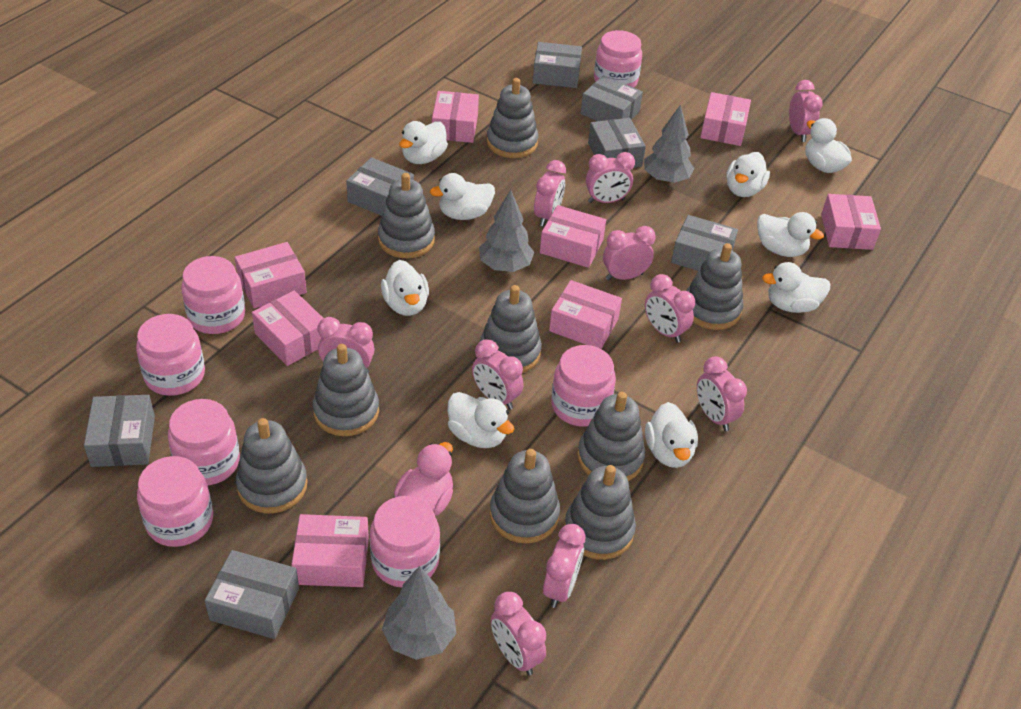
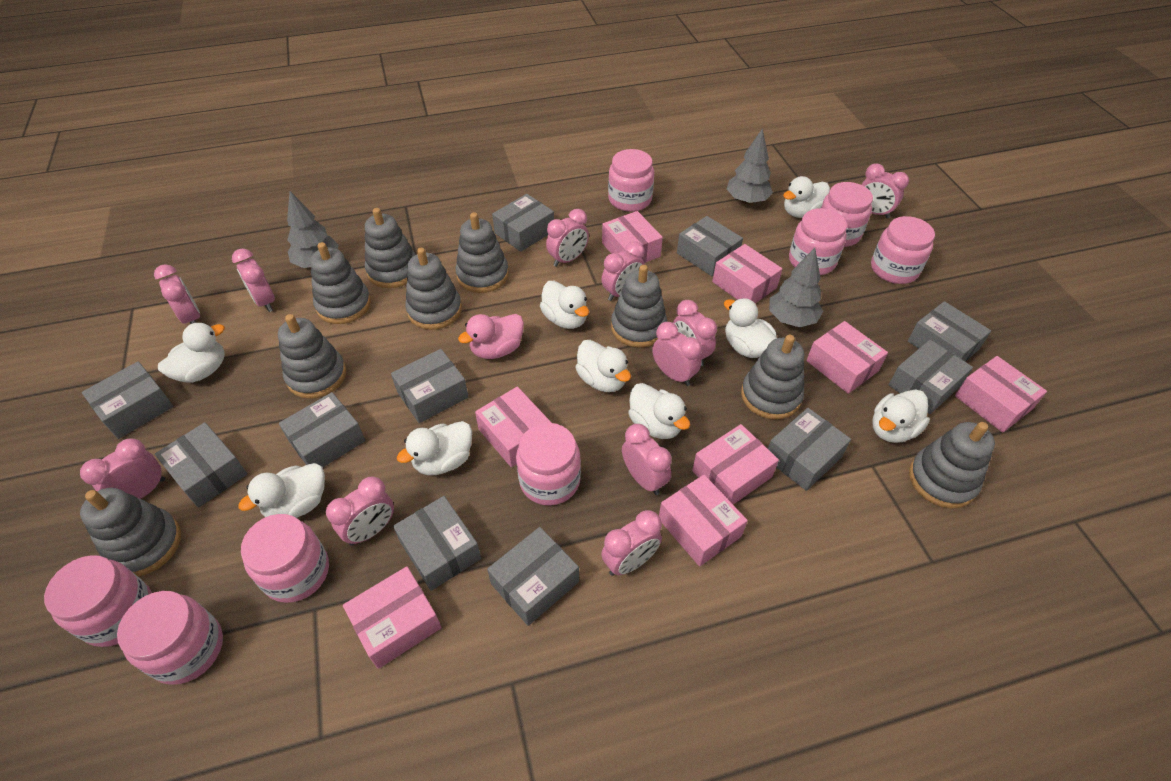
grey box: [84,395,155,467] [205,550,299,639] [346,157,414,216] [533,42,582,88] [581,76,643,121] [588,118,646,168] [671,215,738,271] = 7 -> [82,361,174,439] [155,422,247,508] [279,392,365,467] [391,349,469,423] [393,496,481,591] [487,527,579,626] [492,194,554,252] [677,216,743,276] [768,408,851,491] [889,340,973,414] [908,301,991,362] = 11
pink clock: [318,317,374,373] [472,339,523,410] [491,592,546,676] [534,160,566,226] [543,524,585,608] [586,152,635,203] [603,226,656,281] [645,274,695,343] [697,356,747,431] [789,80,823,142] = 10 -> [80,438,165,499] [154,264,200,324] [232,248,275,312] [326,476,394,546] [546,209,589,267] [601,510,662,576] [602,241,645,301] [622,424,672,495] [652,322,702,386] [673,300,717,366] [861,163,909,219] = 11
pink jar: [136,314,205,396] [137,456,213,547] [168,399,240,485] [181,256,245,334] [370,496,440,587] [551,345,616,427] [594,30,642,88] = 7 -> [44,555,152,647] [117,591,223,685] [241,514,329,603] [516,423,581,506] [608,149,654,212] [789,208,847,275] [821,182,873,247] [871,216,935,284] = 8

